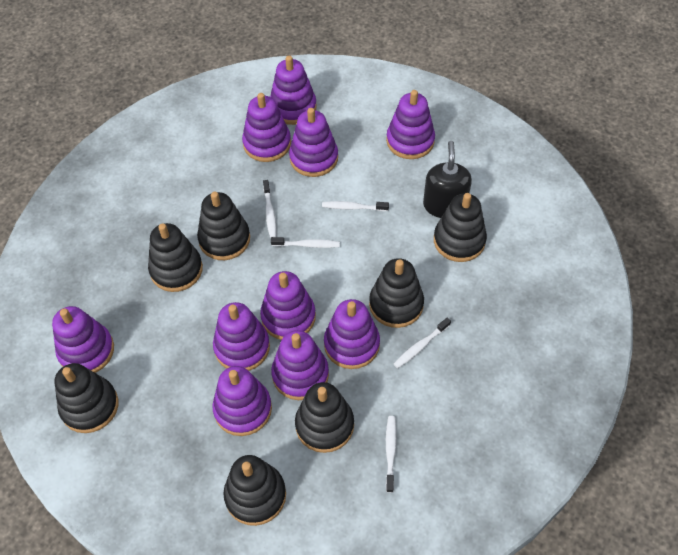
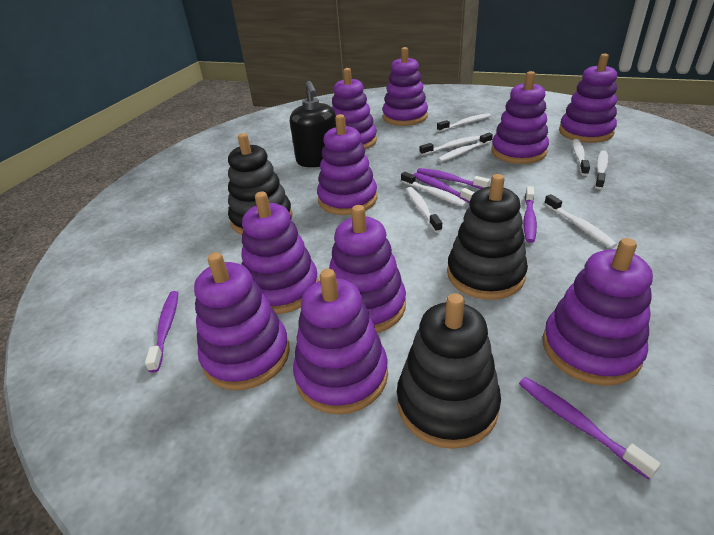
black stacking toy: [54,363,118,433] [148,223,203,292] [197,192,250,260] [223,455,286,526] [295,382,354,453] [369,258,424,328] [434,193,487,262] = 7 -> [228,133,292,235] [397,293,501,449] [447,174,528,300] = 3
purple toothbrush: none = 0 -> [145,291,179,372] [413,173,475,203] [417,168,490,189] [519,377,661,480] [524,186,537,243] = 5
white toothbrush: [263,180,276,238] [271,237,340,248] [322,201,389,211] [386,416,397,493] [394,318,451,368] = 5 -> [401,172,467,207] [406,187,442,233] [419,136,480,156] [437,113,491,132] [437,133,493,162] [544,194,617,248] [572,139,590,176] [595,150,608,189] = 8

